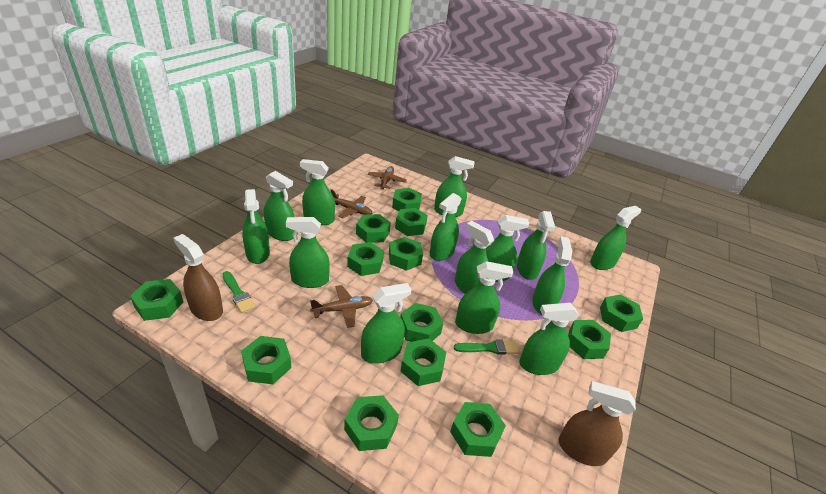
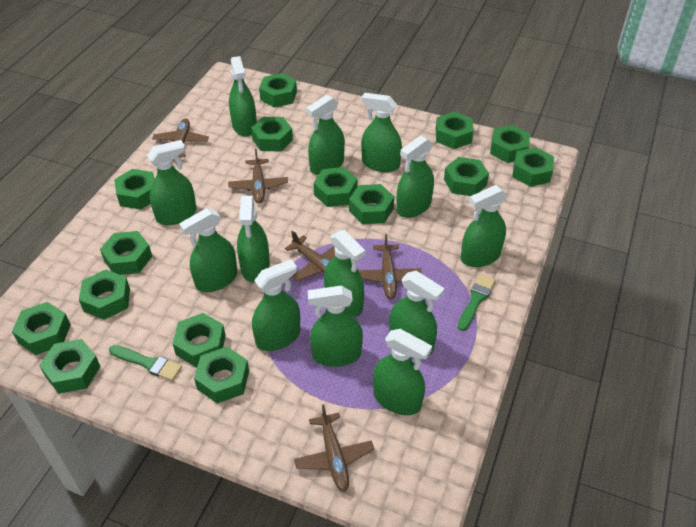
brown plane: [310,285,373,328] [330,189,373,218] [367,166,407,189] = 3 -> [152,118,209,160] [228,149,288,203] [285,231,335,281] [294,405,374,492] [358,234,422,299] = 5
brown spray bottle: [173,234,223,321] [559,381,636,466] = 2 -> none = 0
green nut: [130,279,183,321] [241,336,291,384] [344,395,399,451] [347,242,384,276] [356,214,391,243] [389,237,423,271] [392,188,422,211] [395,208,428,236] [400,303,443,342] [400,338,446,386] [450,402,506,457] [568,320,611,359] [600,294,643,332] = 13 -> [12,302,71,355] [39,339,101,394] [79,270,130,320] [100,231,152,275] [114,169,155,210] [172,313,226,367] [194,347,249,403] [251,117,293,152] [259,73,297,107] [314,167,358,207] [349,184,394,224] [436,112,474,149] [444,157,489,196] [490,125,530,163] [512,147,554,187] = 15
green spray bottle: [242,189,270,264] [264,171,294,241] [286,217,330,288] [300,159,335,225] [361,283,412,363] [430,193,461,261] [434,156,474,217] [455,221,494,294] [455,261,513,334] [486,215,529,282] [517,211,555,280] [519,303,579,375] [532,236,572,315] [590,206,641,270] = 14 -> [147,140,197,225] [179,208,237,292] [229,56,257,137] [237,196,270,282] [252,259,300,351] [306,95,345,175] [308,286,363,367] [324,230,365,317] [361,93,402,172] [373,329,432,415] [389,271,445,356] [396,136,434,218] [461,185,508,267] = 13

